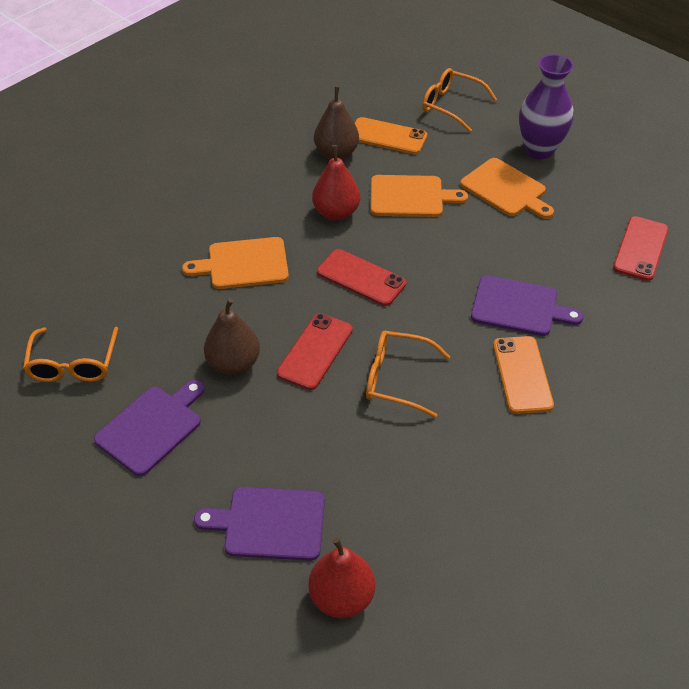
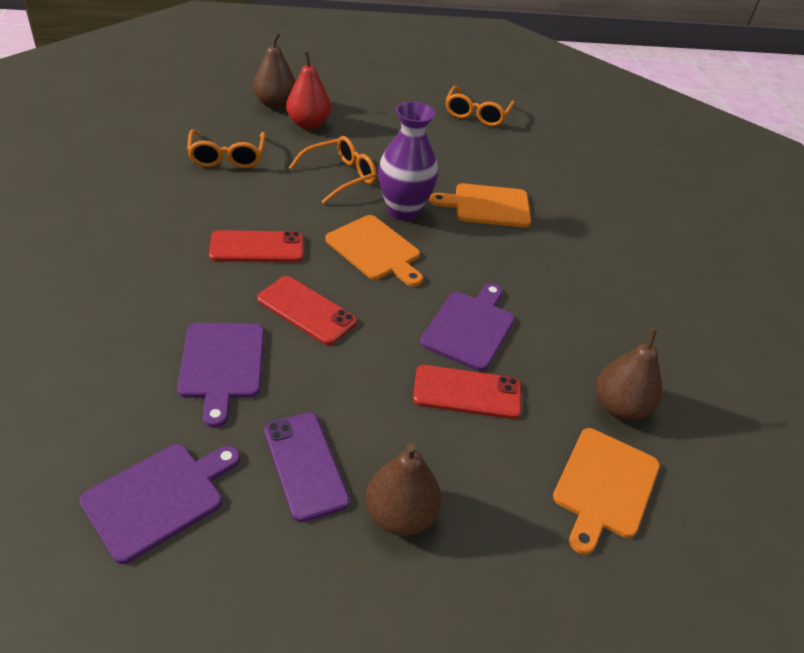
brown pear: [204,298,260,375] [314,86,359,159] = 2 -> [253,32,296,109] [366,443,441,536] [596,328,662,420] = 3
orange phone: [355,117,427,154] [493,336,554,414] = 2 -> none = 0
purple phone: none = 0 -> [264,412,350,522] = 1
red pear: [308,537,375,618] [312,145,360,220] = 2 -> [286,51,331,129] = 1

